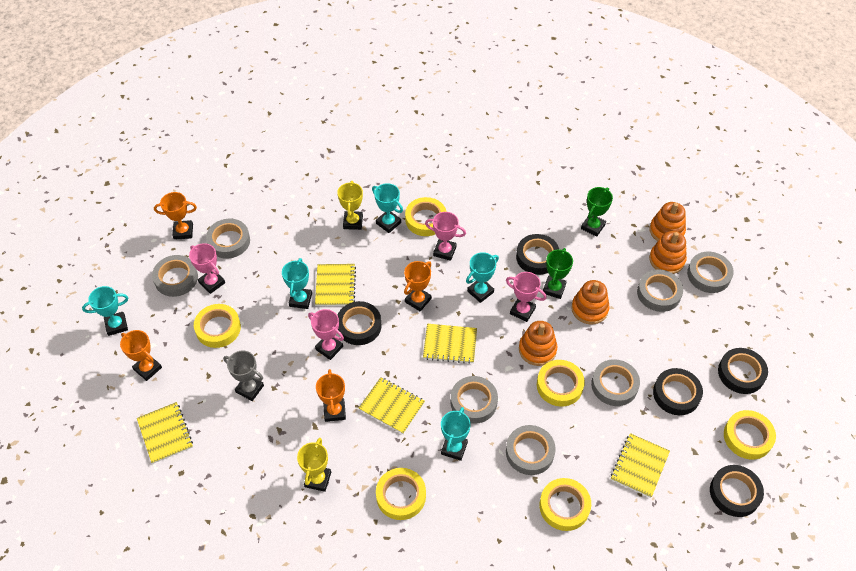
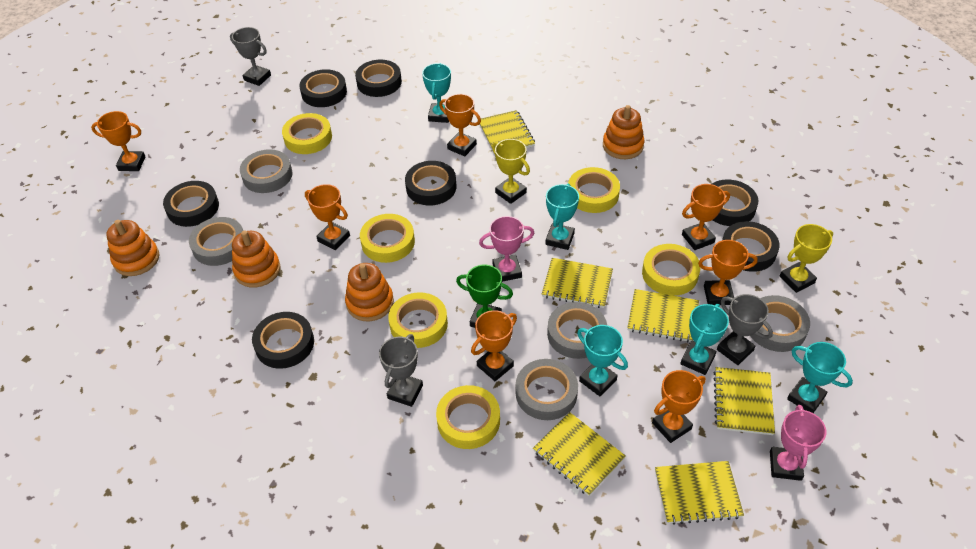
black tape: [338,301,382,345] [516,234,559,275] [653,368,703,415] [710,465,764,517] [718,348,768,394] = 5 -> [163,181,219,227] [252,312,314,369] [300,69,347,107] [355,60,402,97] [405,161,456,206] [712,180,758,226] [722,221,780,272] = 7
green trophy: [543,248,573,299] [581,187,613,237] = 2 -> [456,265,513,328] = 1
grey tape: [152,255,198,297] [206,219,250,259] [451,376,498,424] [506,425,556,475] [591,359,640,406] [637,269,683,312] [687,252,734,293] = 7 -> [189,217,243,266] [240,149,293,193] [516,359,578,420] [547,302,607,359] [750,295,810,352] = 5
grey trophy: [223,350,264,401] = 1 -> [230,27,271,86] [379,334,423,407] [717,294,773,365] = 3
orange trophy: [120,330,162,381] [154,192,197,240] [316,369,346,422] [404,261,431,311] = 4 -> [91,111,146,171] [305,184,350,250] [439,94,481,156] [471,310,517,381] [652,370,706,443] [682,184,730,250] [698,240,758,305] = 7
pink trophy: [189,243,225,294] [308,309,344,360] [425,212,466,261] [506,272,547,322] = 4 -> [479,216,534,282] [770,405,826,481] = 2
yellow notebook: [137,402,193,464] [315,264,356,306] [359,377,425,434] [423,324,477,364] [611,433,670,498] = 5 -> [480,110,535,150] [533,412,626,496] [542,258,613,308] [627,289,699,343] [655,461,744,525] [714,367,775,435] = 6

